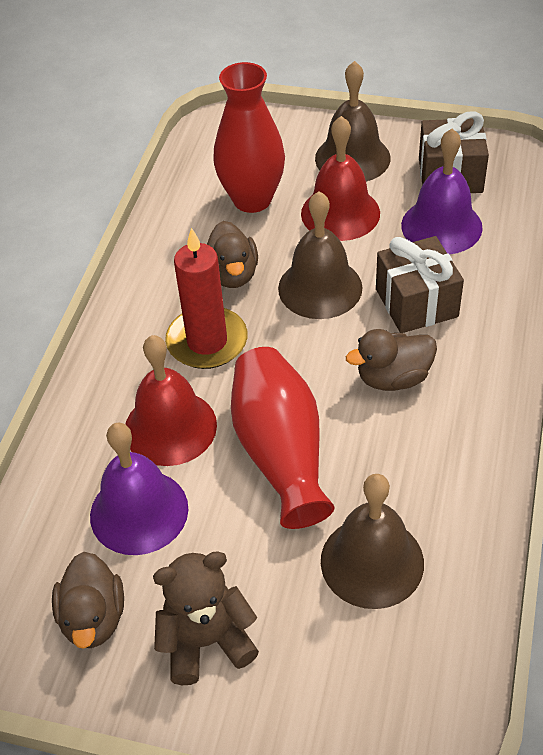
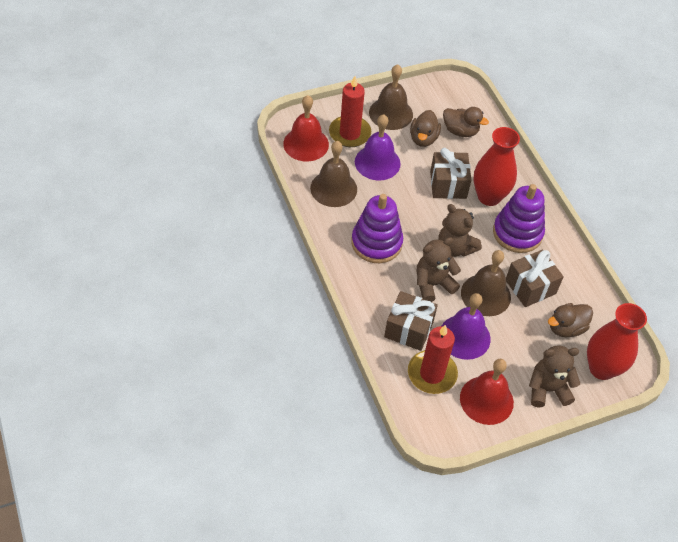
brown gift: [376,236,464,333] [419,111,489,193] = 2 -> [384,291,438,351] [430,148,471,199] [506,250,564,307] = 3
brown teddy bear: [153,551,259,685] = 1 -> [417,237,461,302] [438,204,482,257] [529,345,580,408] = 3
purple stacking toy: none = 0 -> [351,194,403,263] [493,184,545,253] = 2
red candle: [165,228,248,369] = 1 -> [329,76,371,147] [408,325,458,394] = 2

